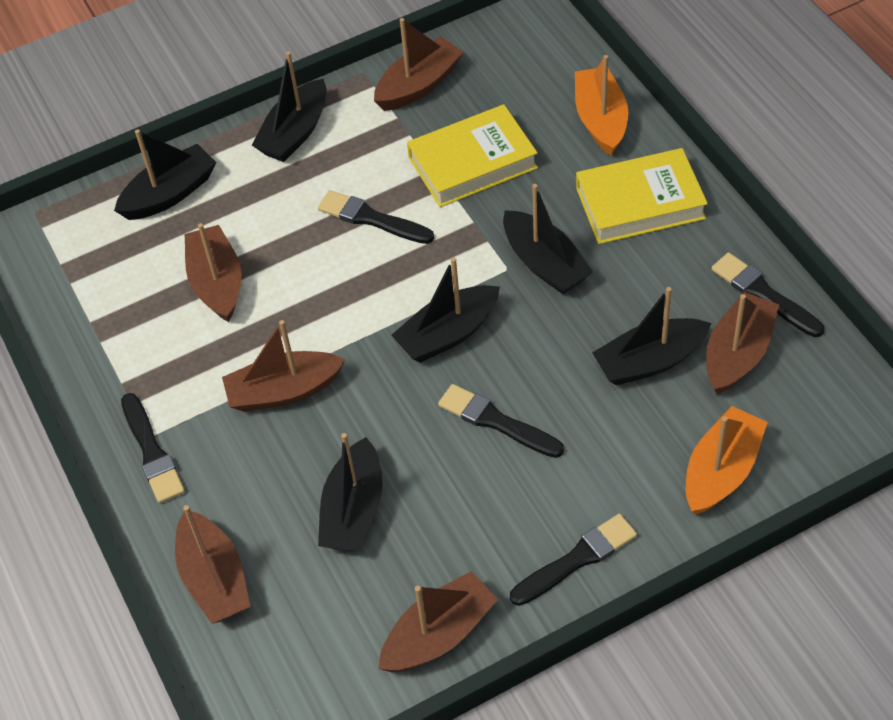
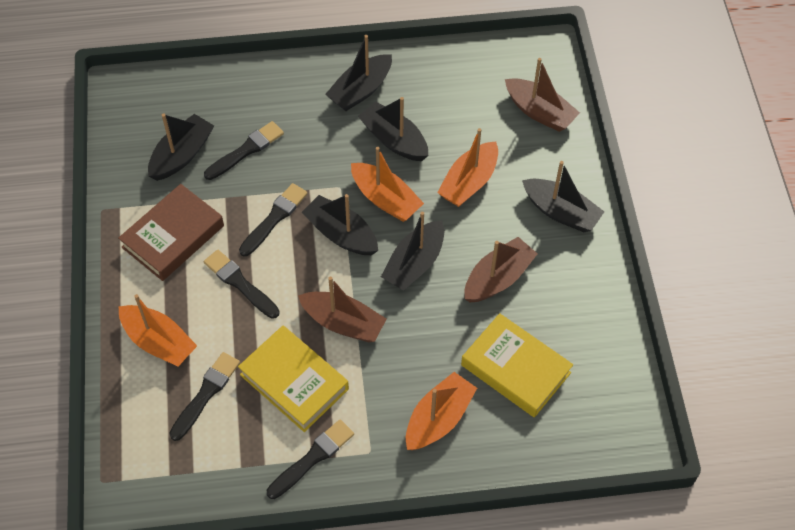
brown boat: [175,505,251,624] [185,223,241,322] [222,320,346,412] [374,18,464,111] [379,571,498,672] [706,292,779,394] = 6 -> [298,277,387,342] [464,237,538,303] [505,58,580,132] = 3
brown book: none = 0 -> [118,184,224,281] = 1
orange boat: [575,55,628,155] [686,406,768,515] = 2 -> [119,294,197,366] [351,147,424,222] [406,372,477,450] [437,128,498,207] = 4

